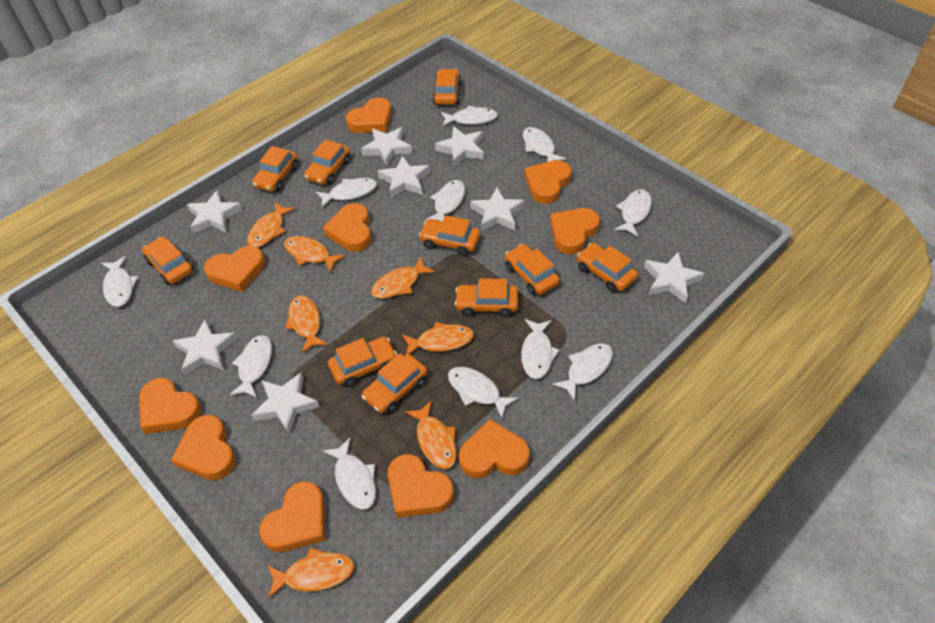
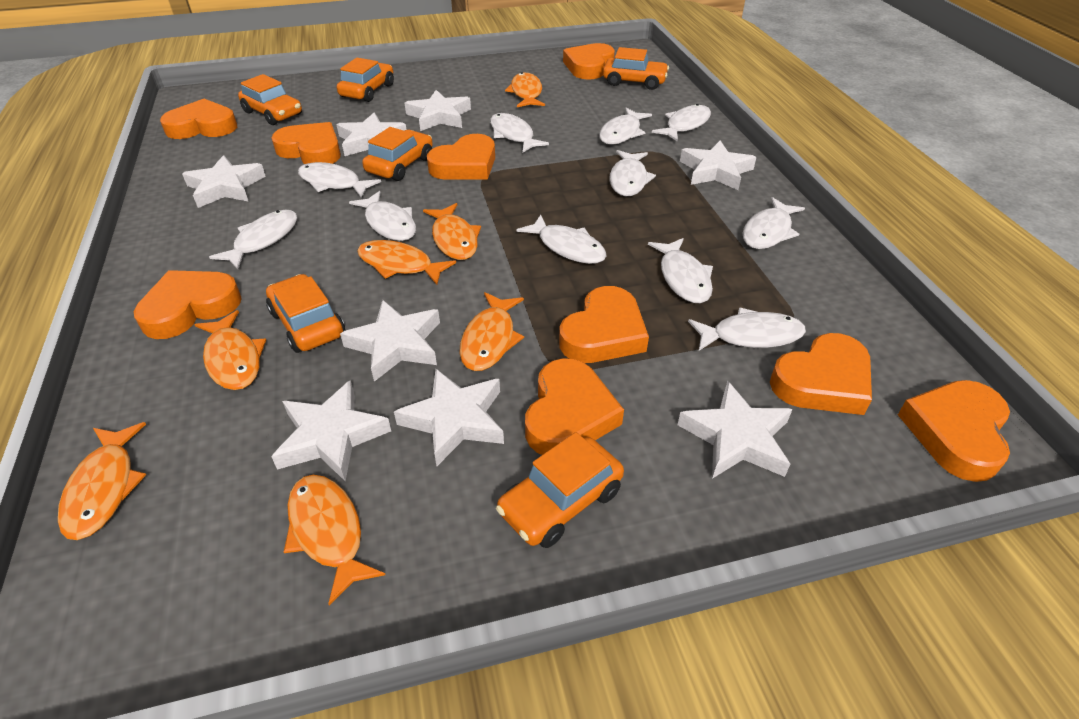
orange car: [142,237,194,285] [252,146,298,192] [304,139,350,185] [328,337,397,387] [361,353,427,414] [419,215,480,256] [433,69,462,105] [455,278,518,317] [505,244,560,295] [577,243,638,293] = 10 -> [238,74,302,125] [266,274,345,353] [337,58,394,102] [362,127,433,181] [496,432,624,548] [603,47,669,90] = 6
orange heart: [139,378,201,434] [171,415,236,480] [204,246,265,292] [259,482,325,552] [323,203,371,252] [346,97,392,133] [388,454,454,518] [459,419,530,478] [525,160,572,204] [550,208,600,254] = 10 -> [134,270,242,339] [160,99,237,139] [271,122,341,164] [427,134,495,180] [525,358,624,455] [559,286,649,363] [563,43,615,80] [770,333,872,415] [898,380,1010,482] = 9

